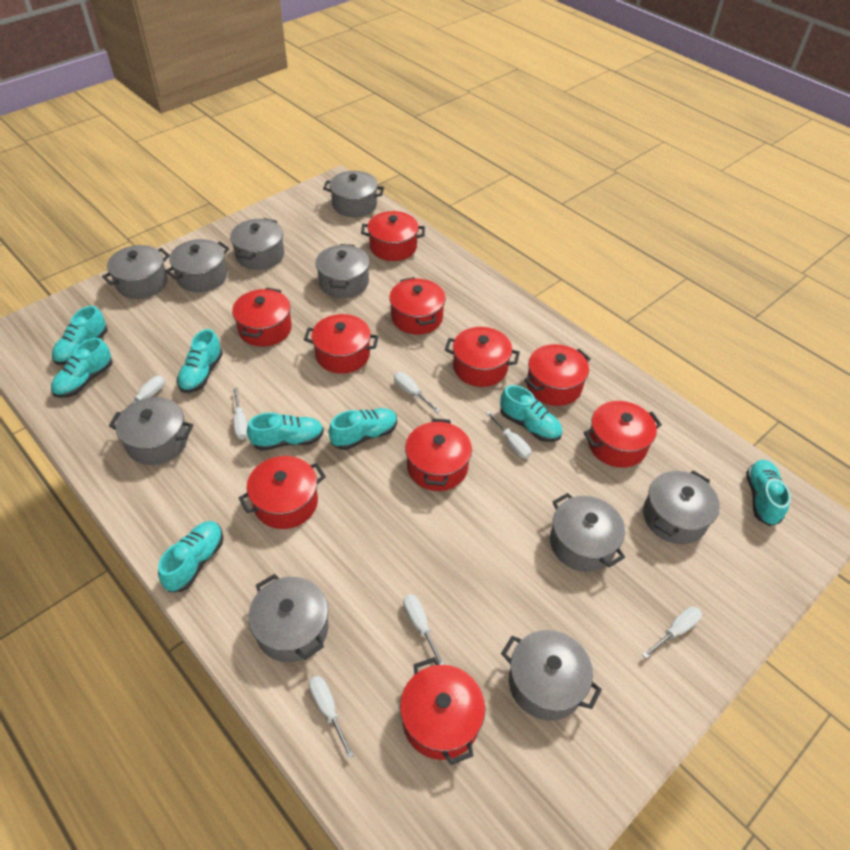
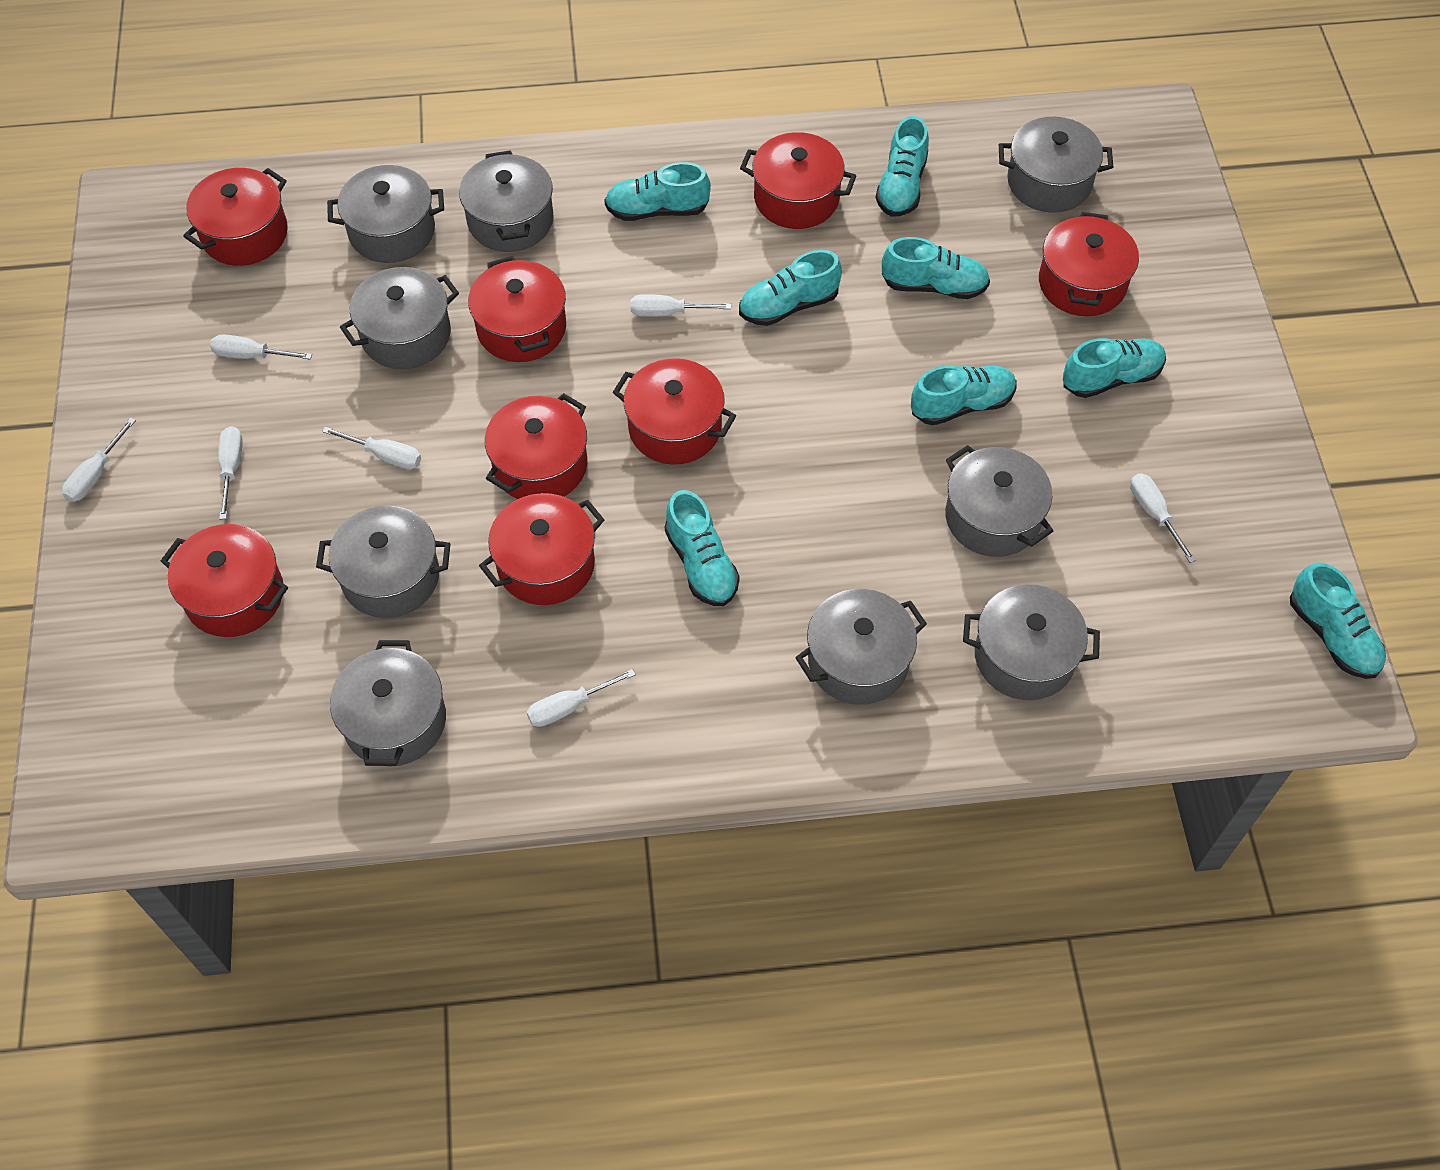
grey pot: [102,245,170,299] [109,397,193,465] [165,239,230,292] [230,218,284,270] [248,574,329,662] [315,244,370,298] [323,171,384,217] [501,630,602,721] [550,493,625,572] [643,471,720,544] = 10 -> [316,506,451,618] [327,165,444,263] [330,640,446,767] [340,267,459,369] [459,150,554,252] [795,589,927,705] [945,445,1053,557] [963,584,1100,700] [999,117,1113,213] = 9
red pot: [232,288,292,347] [239,456,326,529] [304,314,379,374] [361,211,425,261] [389,277,446,335] [400,657,485,765] [405,418,472,491] [445,327,520,387] [524,344,591,406] [583,401,662,468] = 10 -> [161,524,288,637] [183,168,288,266] [468,256,566,362] [479,493,604,605] [485,393,587,499] [613,358,736,465] [740,132,856,229] [1039,212,1139,316] = 8

